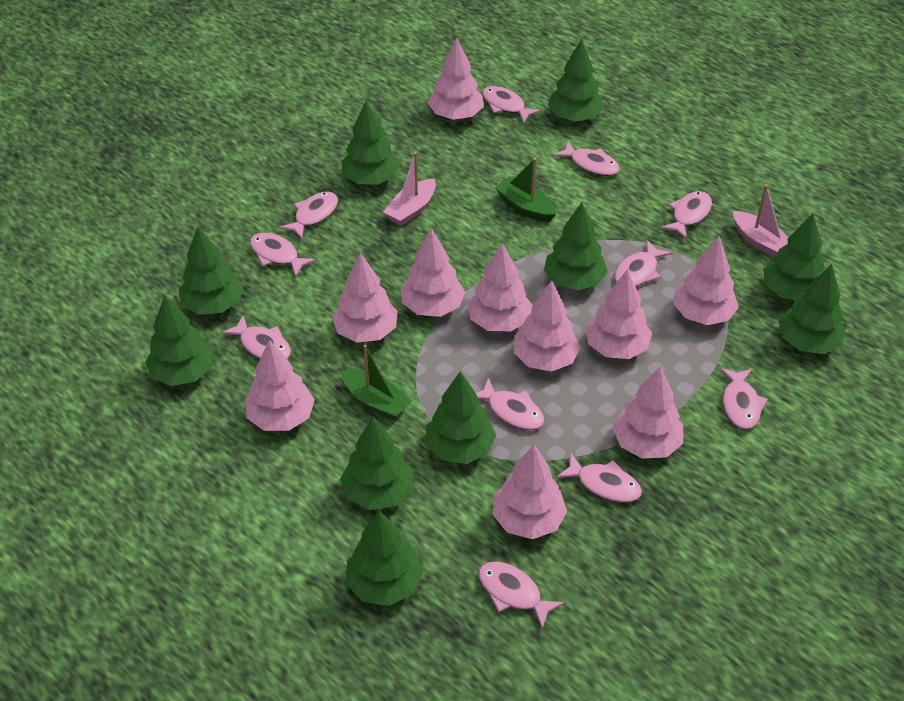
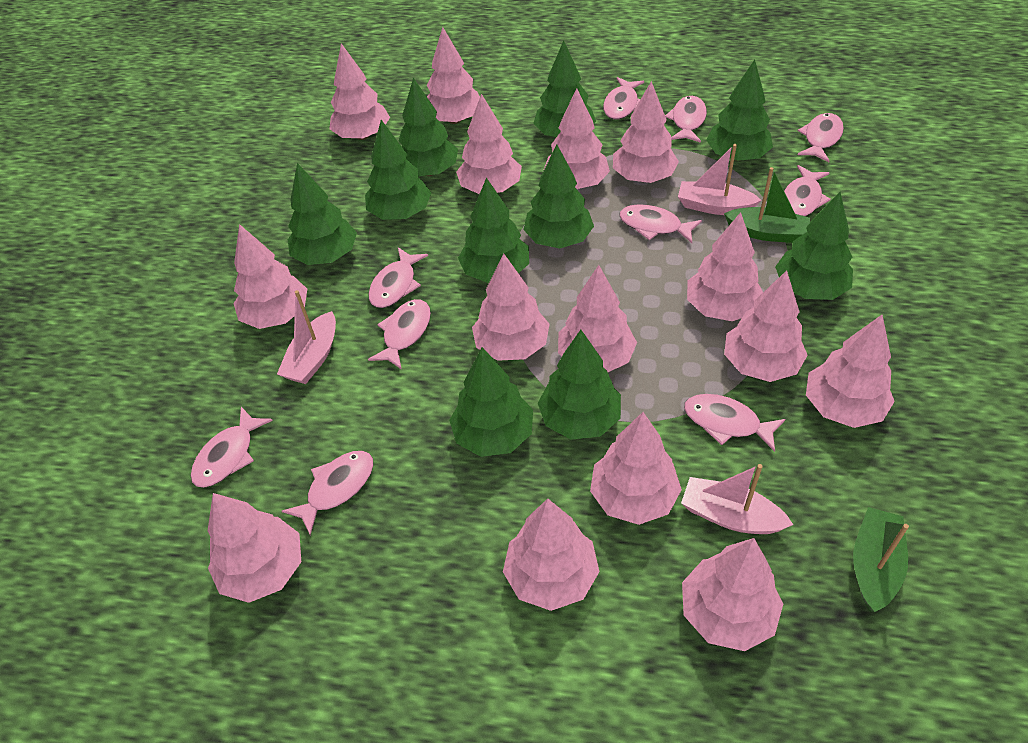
pink boat: [383,152,436,226] [733,184,789,258] = 2 -> [277,290,336,384] [678,144,761,215] [681,464,793,534] = 3
pink fish: [221,315,291,359] [250,233,316,277] [279,191,338,239] [476,378,544,430] [479,561,565,629] [482,86,541,124] [553,141,620,176] [556,452,642,503] [614,240,672,287] [660,191,712,239] [720,368,768,429] = 11 -> [191,407,273,488] [282,451,373,535] [368,248,428,308] [368,299,431,370] [603,77,644,119] [619,204,702,243] [665,96,707,143] [684,394,785,452] [784,165,831,216] [797,113,844,162] = 10
pink tree: [245,340,315,431] [332,253,397,342] [401,228,465,317] [428,37,484,120] [467,243,532,332] [492,445,567,539] [514,280,581,371] [585,269,652,359] [612,366,683,459] [673,236,739,325] = 10 -> [208,493,301,603] [234,224,307,329] [329,43,390,140] [427,27,480,124] [456,94,522,194] [472,254,550,361] [503,498,600,611] [543,88,610,189] [558,265,637,372] [590,412,682,525] [613,81,679,183] [682,538,783,651] [687,212,763,321] [724,270,808,382] [806,315,895,428] = 15

